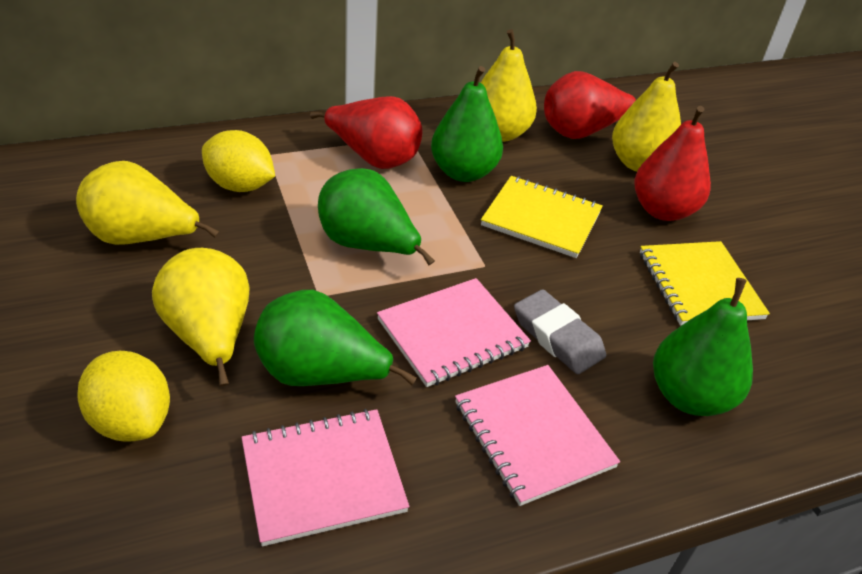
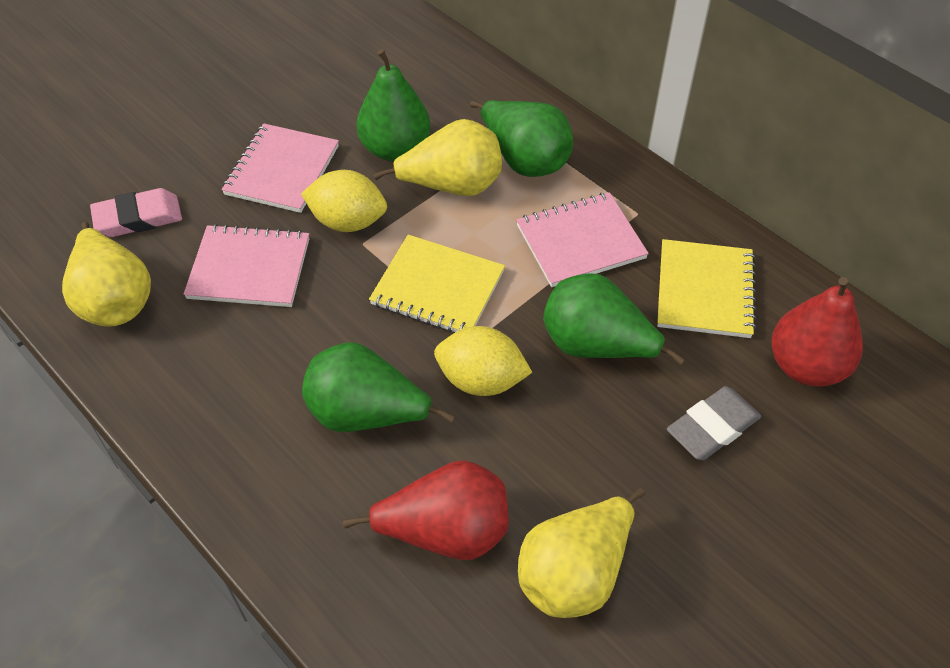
pink eraser: none = 0 -> [90,188,182,237] = 1
red pear: [310,96,422,169] [544,71,636,139] [634,106,711,221] = 3 -> [343,460,509,560] [771,277,863,387] = 2
yellow pear: [76,161,219,245] [152,248,250,386] [481,29,537,142] [612,62,681,172] = 4 -> [62,222,151,327] [373,119,502,196] [518,488,645,618] = 3

